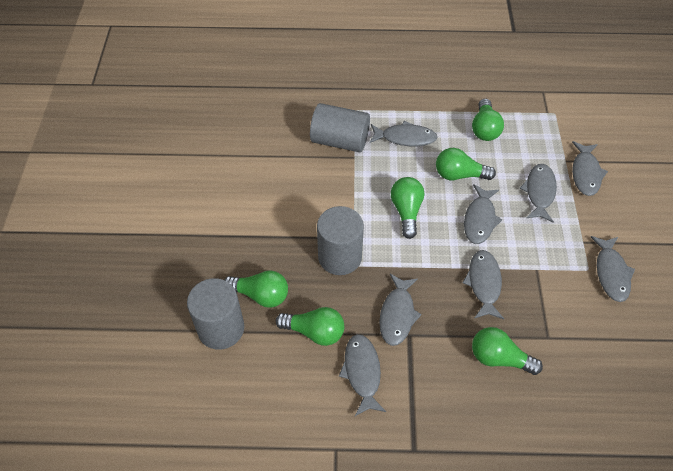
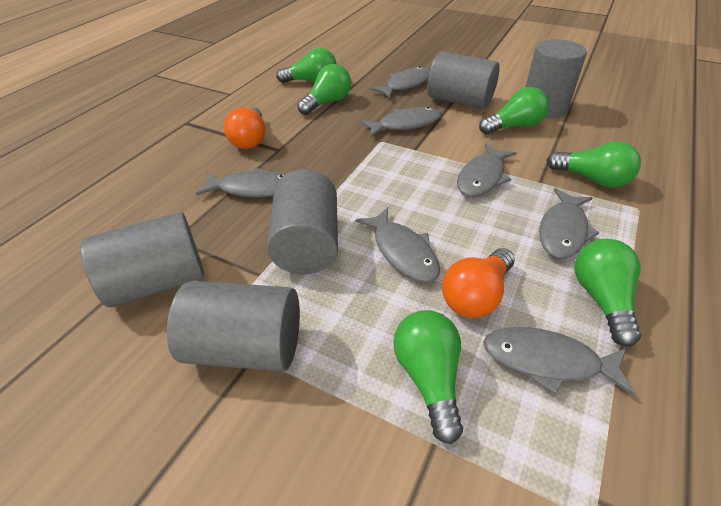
grey cylinder: [187,278,244,350] [310,103,370,152] [317,206,364,275] = 3 -> [81,212,204,307] [167,281,300,372] [267,169,338,274] [427,51,500,109] [526,39,587,118] = 5
grey fish: [339,334,386,416] [369,121,438,146] [379,274,422,346] [462,250,504,319] [464,184,502,244] [520,164,557,222] [572,141,608,196] [591,236,635,302] = 8 -> [196,168,286,197] [355,207,440,282] [361,107,441,137] [370,66,430,99] [457,144,516,197] [483,327,635,396] [539,188,600,259] = 7
orange light bulb: none = 0 -> [224,107,265,149] [442,248,515,318] = 2

